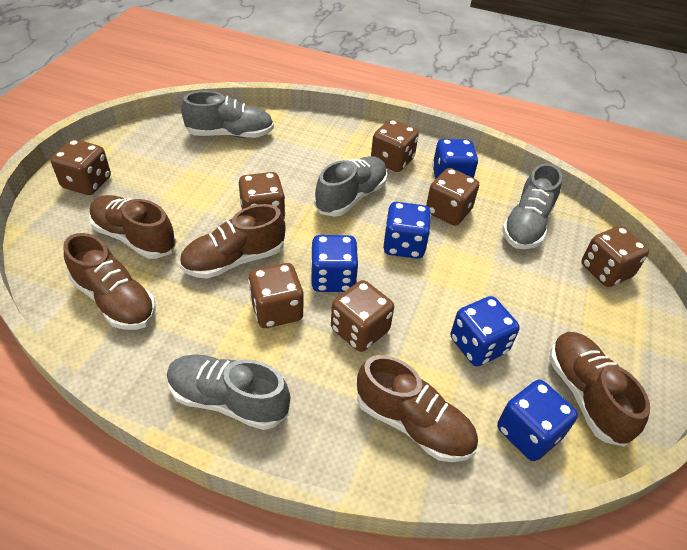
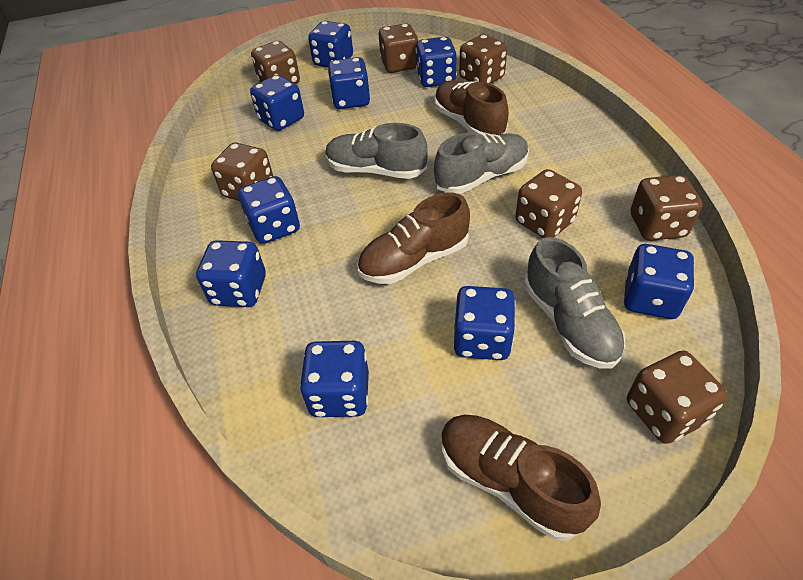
blue dice: [311,235,358,292] [383,202,431,259] [432,139,478,179] [451,296,520,366] [497,380,578,461] = 5 -> [196,240,266,307] [238,176,300,244] [250,75,304,131] [300,341,369,417] [308,21,353,67] [328,57,370,109] [415,37,457,87] [454,286,516,360] [624,244,695,319] = 9
brown shoe: [64,233,156,330] [89,195,177,259] [179,204,286,279] [357,355,478,462] [549,332,650,447] = 5 -> [357,193,470,284] [434,80,509,135] [441,415,601,541] = 3
grey shoe: [167,354,290,430] [181,91,274,138] [314,156,387,217] [502,163,562,249] = 4 -> [325,123,428,179] [434,132,529,194] [524,237,626,369] = 3

